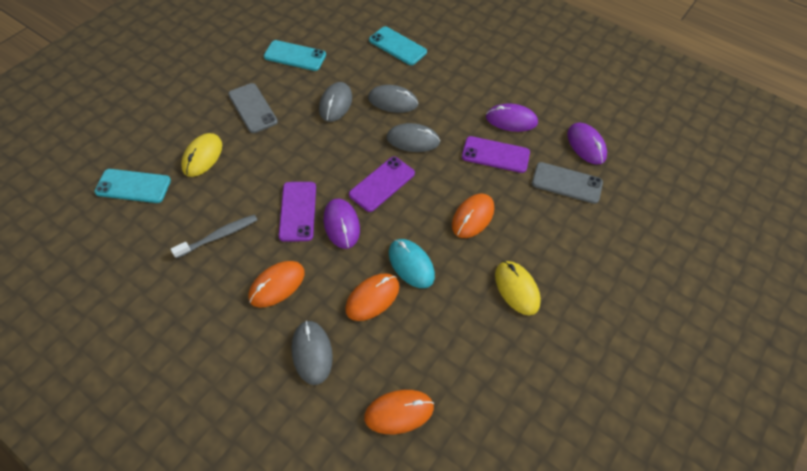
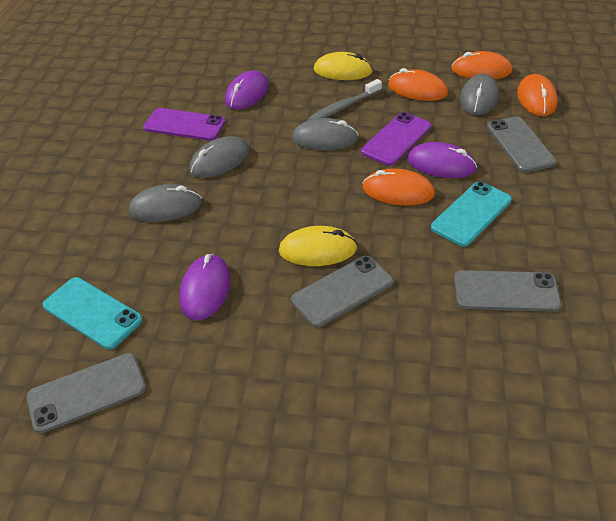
grey phone: [228,83,278,133] [532,162,603,204] = 2 -> [26,353,146,433] [291,256,393,327] [454,270,561,312] [487,116,556,172] = 4
purple phone: [279,182,316,242] [349,157,415,212] [462,136,530,173] = 3 -> [143,108,226,141] [361,112,431,166] = 2
turquoise mouse: [389,239,435,288] = 1 -> none = 0
turquoise phone: [94,169,171,203] [264,40,326,71] [369,26,427,65] = 3 -> [43,277,143,350] [431,181,512,247] = 2

